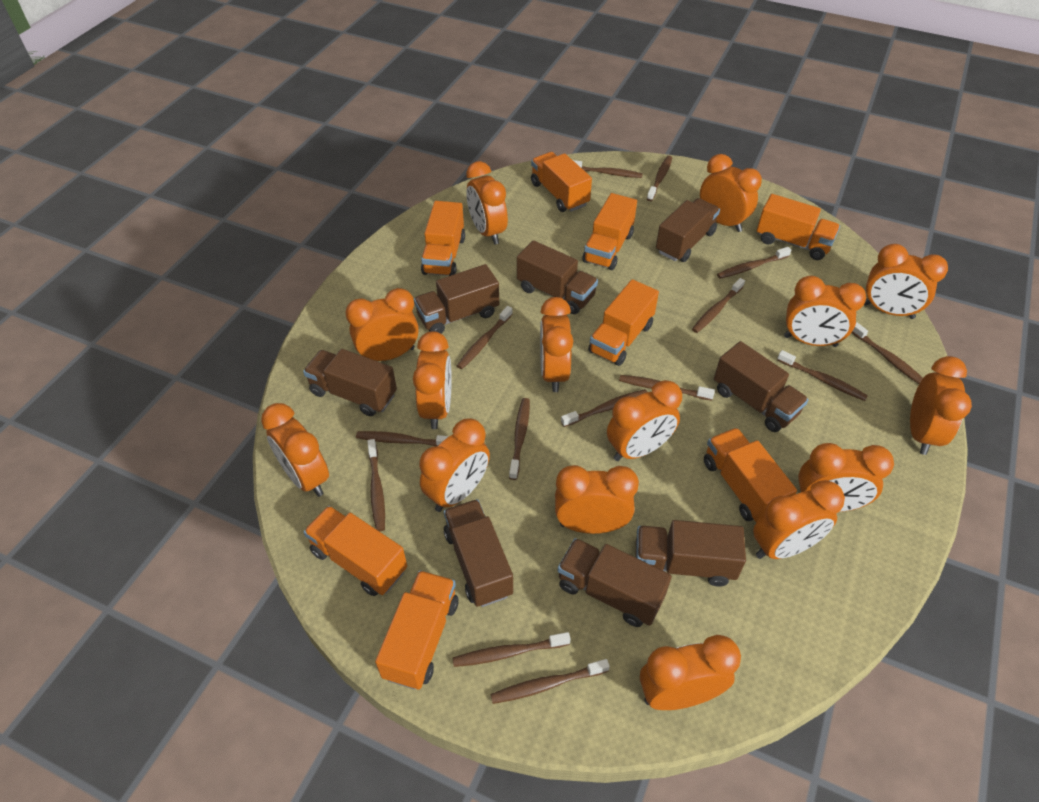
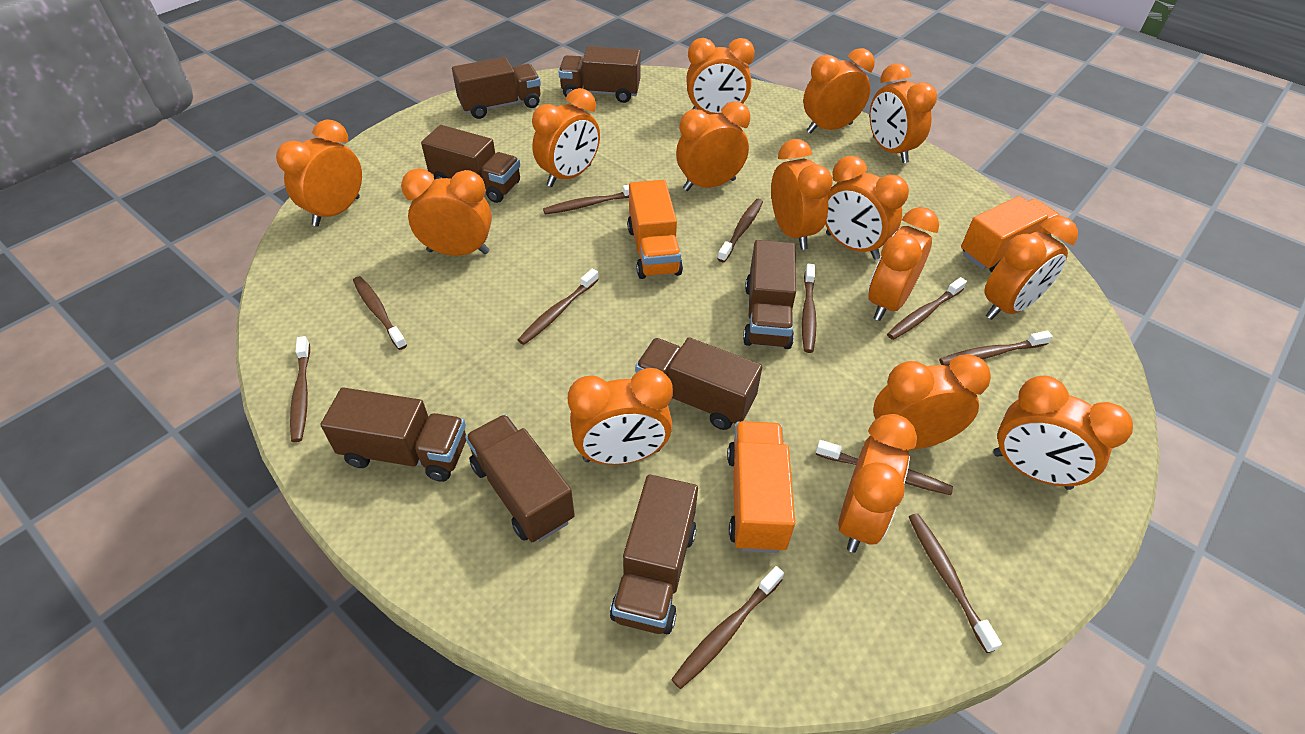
brown toothbrush: [356,431,449,447] [367,439,385,532] [453,632,571,667] [457,306,513,369] [490,659,610,704] [509,398,530,480] [561,389,647,427] [573,160,643,178] [619,375,715,401] [647,156,672,201] [692,278,745,333] [717,247,791,279] [777,350,868,401] [852,322,923,384] = 14 -> [290,336,310,442] [353,276,407,350] [518,269,599,345] [543,185,629,215] [671,566,784,689] [718,199,763,262] [802,264,817,353] [816,440,953,495] [887,277,967,340] [909,513,1002,653] [939,331,1052,366] = 11
orange truck: [304,506,407,596] [375,570,458,690] [421,201,465,276] [531,152,592,212] [583,193,637,270] [588,279,659,366] [704,428,797,523] [757,194,840,260] = 8 -> [627,180,683,279] [727,421,795,553] [961,196,1060,272] = 3

